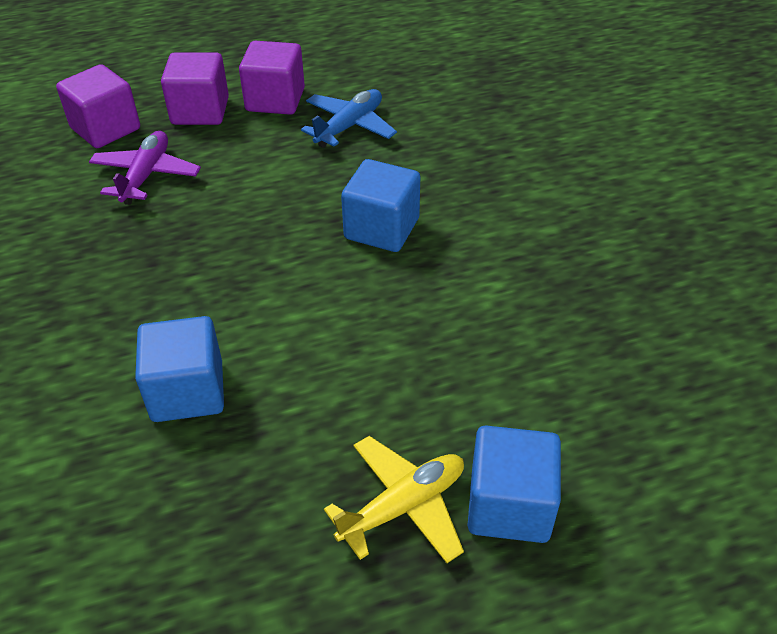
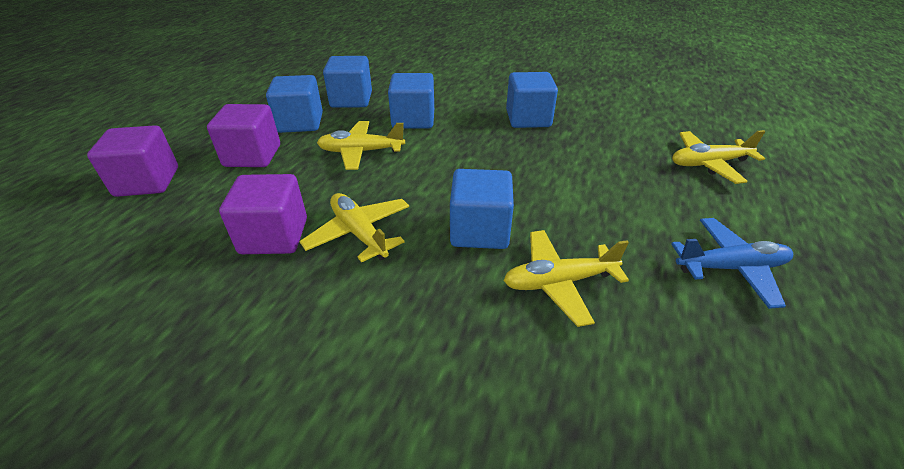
blue cube: [135,316,224,422] [341,159,420,252] [468,425,561,543] = 3 -> [266,75,323,133] [323,56,372,108] [388,73,434,129] [450,169,514,249] [506,72,558,128] = 5
purple plane: [89,131,201,205] = 1 -> none = 0
yellow plane: [324,436,464,563] = 1 -> [299,193,409,263] [317,121,405,170] [503,230,629,327] [672,130,765,184] = 4

